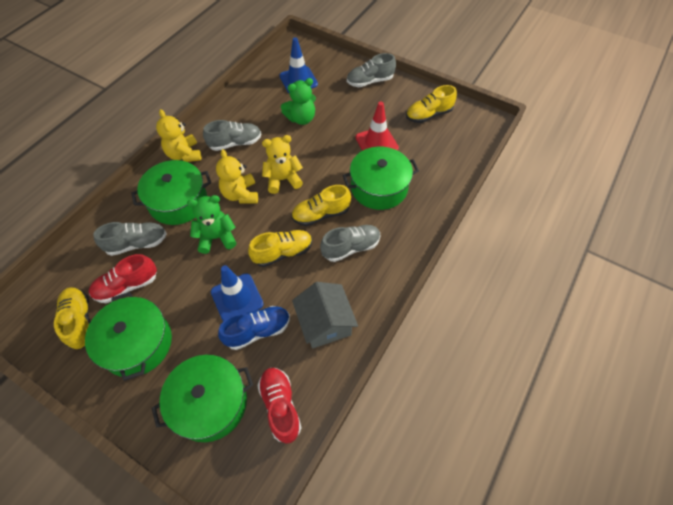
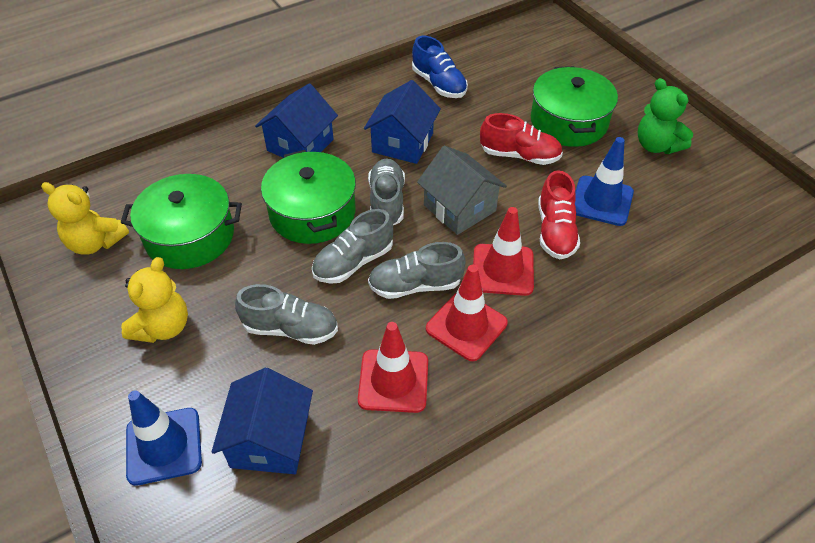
blue house: none = 0 -> [211,368,313,474] [255,83,338,158] [364,80,441,164] = 3
green pot: [85,292,172,381] [131,160,211,225] [152,355,253,442] [342,147,419,210] = 4 -> [121,174,242,269] [261,150,356,244] [531,66,618,147] = 3
green teddy bear: [187,195,236,254] [281,78,316,125] = 2 -> [638,78,693,154] = 1
red traffic cone: [355,102,399,151] = 1 -> [358,322,428,413] [426,265,508,361] [473,207,534,296] = 3
yellow shoe: [54,287,90,349] [248,230,312,267] [291,185,351,226] [406,85,457,123] = 4 -> none = 0
yellow teddy bear: [156,109,201,162] [216,149,258,204] [262,135,303,194] = 3 -> [41,182,129,255] [121,257,188,343] = 2

